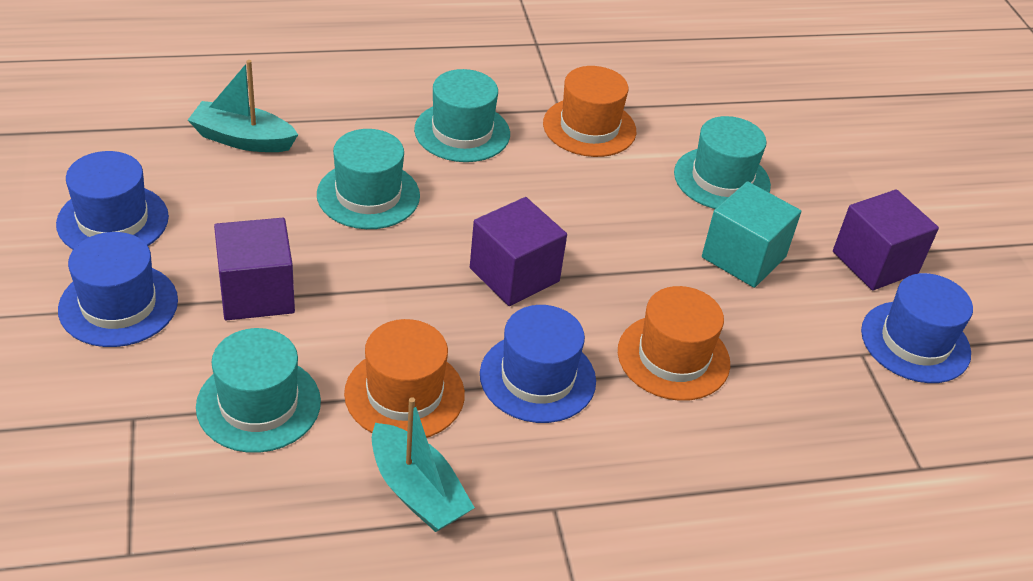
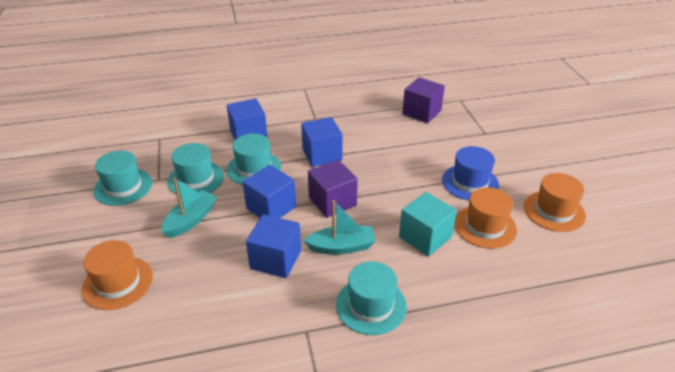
blue cube: none = 0 -> [227,98,268,140] [243,165,296,218] [246,214,301,278] [301,117,343,167] = 4
blue hat: [56,151,169,249] [58,232,178,347] [480,305,596,423] [861,273,973,383] = 4 -> [442,146,499,200] = 1
purple cube: [214,218,295,320] [470,197,567,306] [833,189,939,291] = 3 -> [308,160,358,218] [402,77,445,123] = 2

